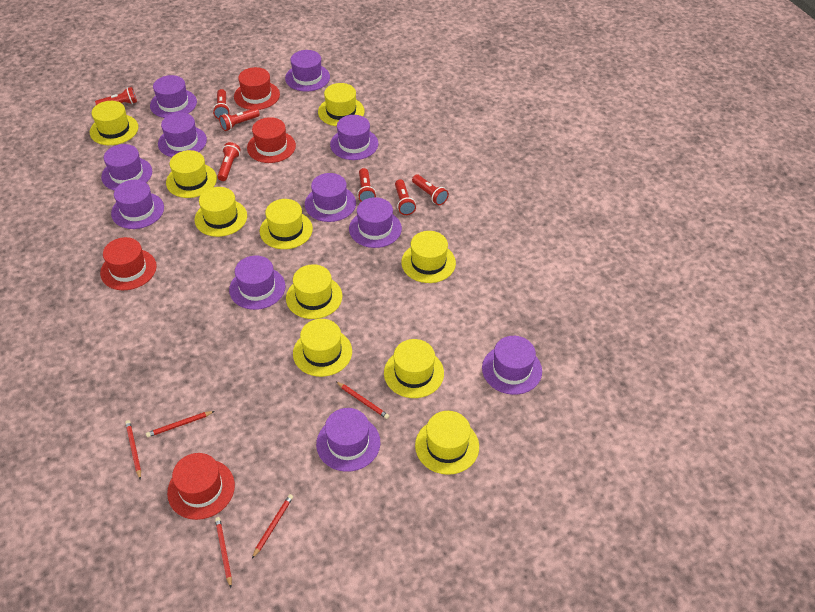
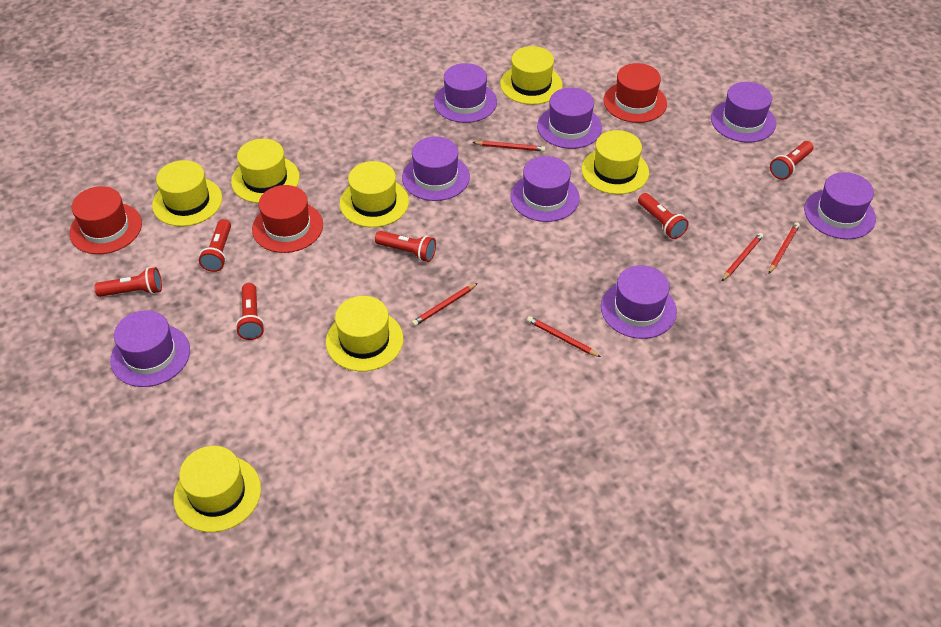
purple hat: [101,144,152,191] [111,180,164,229] [150,75,197,118] [158,113,207,157] [229,256,286,310] [285,50,330,92] [305,173,356,222] [316,408,380,472] [330,115,378,160] [349,197,402,248] [482,336,542,395] = 11 -> [110,310,190,387] [402,136,470,201] [434,63,497,123] [511,156,580,222] [537,88,602,149] [601,265,677,339] [711,82,776,143] [804,172,876,239] = 8
red flashlight: [95,87,137,105] [213,89,230,119] [217,142,240,181] [219,108,260,131] [357,168,376,202] [395,179,416,215] [412,175,449,205] = 7 -> [94,267,162,297] [199,219,231,272] [236,283,265,340] [375,231,436,262] [638,193,689,239] [770,141,814,180] = 6
red hat: [100,237,157,290] [167,453,235,520] [234,67,280,110] [247,117,296,163] = 4 -> [69,186,142,254] [252,185,323,253] [603,63,667,123] = 3
yellow hat: [90,101,138,145] [166,150,217,198] [195,187,247,237] [260,199,313,249] [286,264,342,319] [293,319,352,377] [318,83,365,126] [384,339,444,398] [401,231,456,283] [415,411,479,475] = 10 -> [152,160,222,226] [174,446,261,532] [231,139,300,203] [326,296,403,371] [340,161,409,227] [500,46,563,105] [581,130,649,194] = 7

